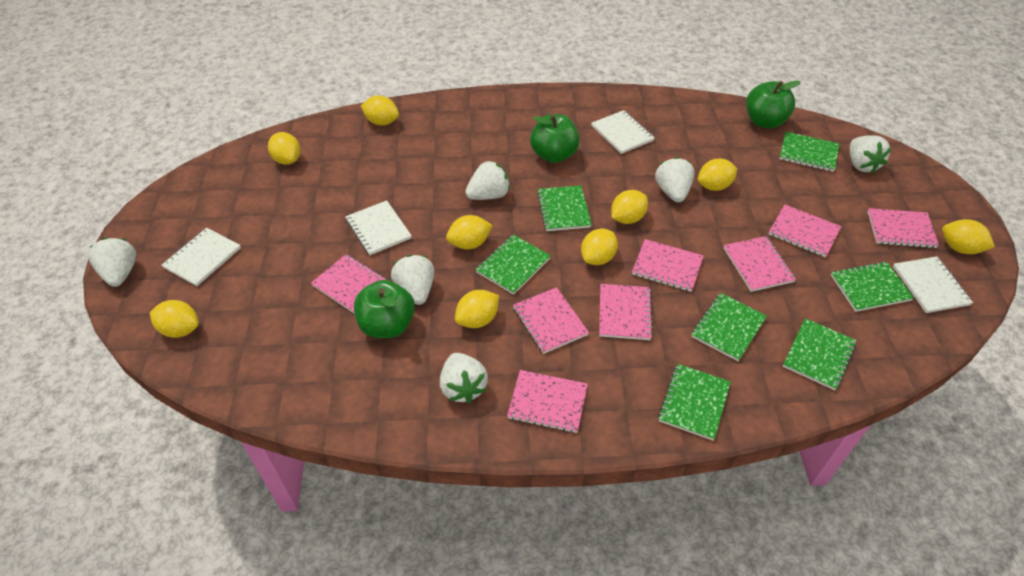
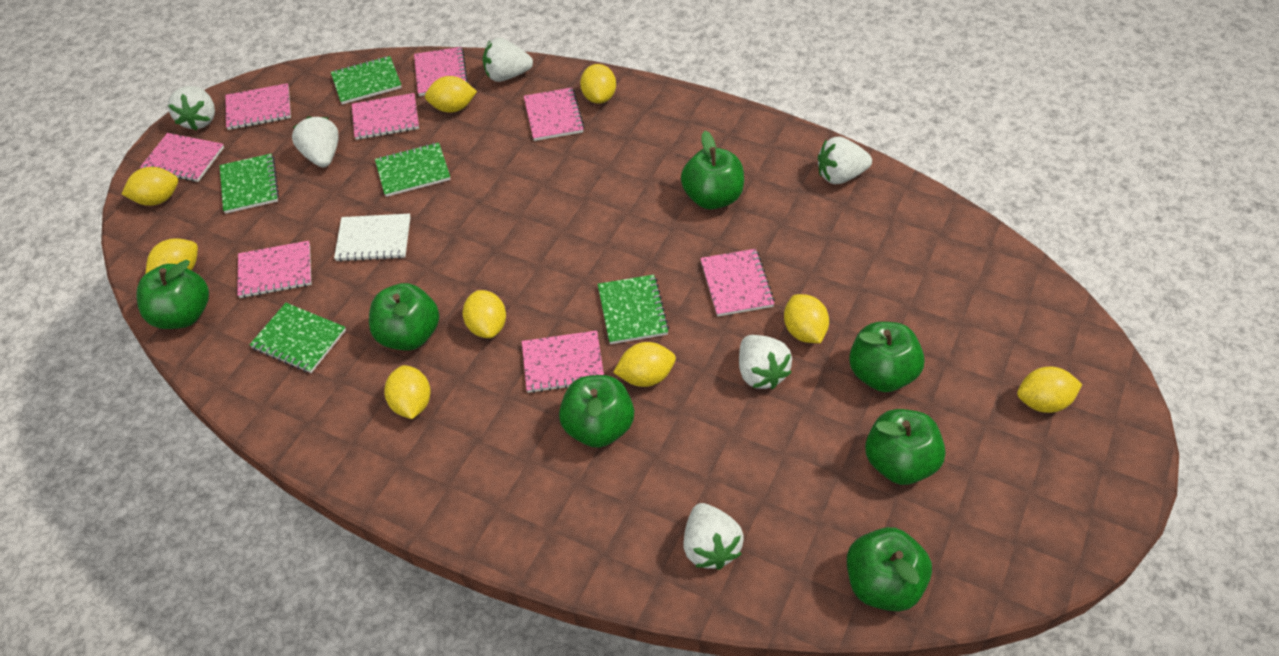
green apple: [354,280,415,338] [530,114,580,163] [746,81,801,129] = 3 -> [137,260,209,329] [369,283,439,351] [559,375,634,448] [681,131,744,209] [847,527,932,611] [849,322,925,392] [865,409,945,485] = 7
green notebook: [476,234,551,295] [537,185,592,231] [658,364,731,440] [691,293,767,361] [779,132,839,172] [783,318,856,390] [831,261,914,312] = 7 -> [219,154,279,214] [249,303,346,373] [331,56,402,104] [375,143,451,197] [598,275,669,344] = 5
white notebook: [161,228,241,286] [345,200,412,255] [591,110,655,154] [893,256,973,313] = 4 -> [334,214,411,262] = 1

